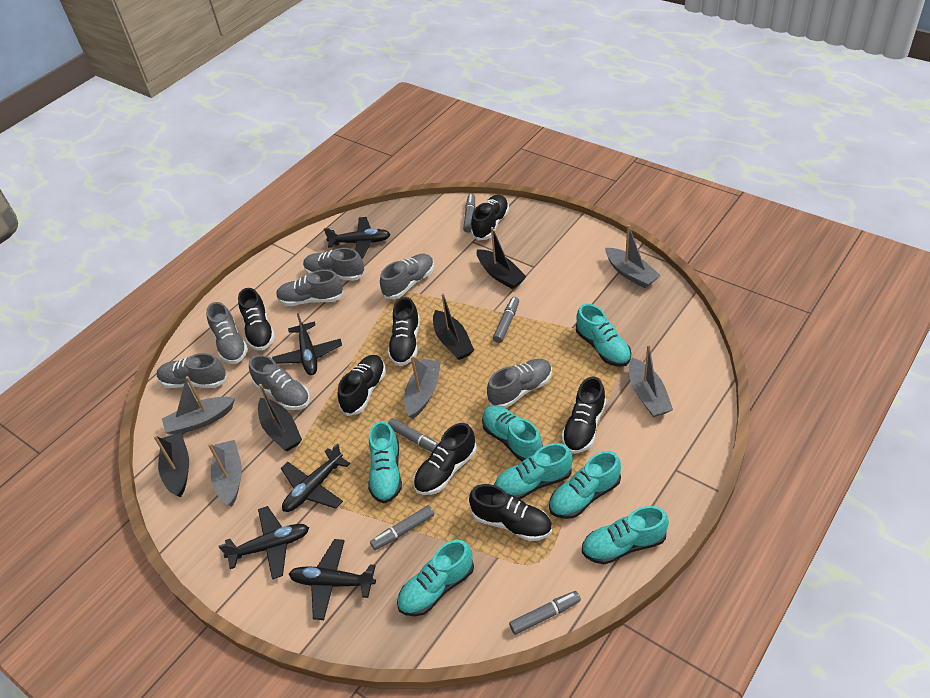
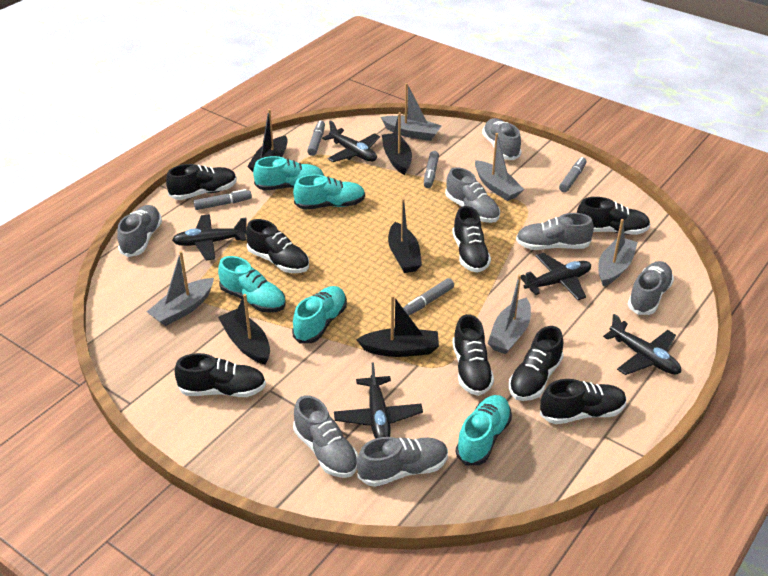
black boat: [153,433,189,497] [258,384,302,451] [433,293,474,360] [477,227,527,289] = 4 -> [218,294,270,364] [247,109,288,172] [356,295,439,357] [382,112,412,175] [388,198,422,273] = 5
black shoe: [238,288,275,350] [338,355,386,416] [388,297,420,366] [414,423,477,495] [469,484,552,541] [471,195,509,240] [562,377,606,453] = 7 -> [166,164,237,200] [175,353,266,397] [246,219,309,273] [452,206,491,273] [453,314,494,396] [509,326,564,401] [540,379,627,424] [577,197,650,235] = 8
turquoise shoe: [368,421,402,504] [397,540,474,616] [482,406,543,462] [494,443,573,499] [549,451,621,519] [576,304,631,367] [582,506,669,564] = 7 -> [218,256,286,313] [253,156,324,191] [292,286,347,343] [293,174,365,210] [456,395,512,465] = 5

